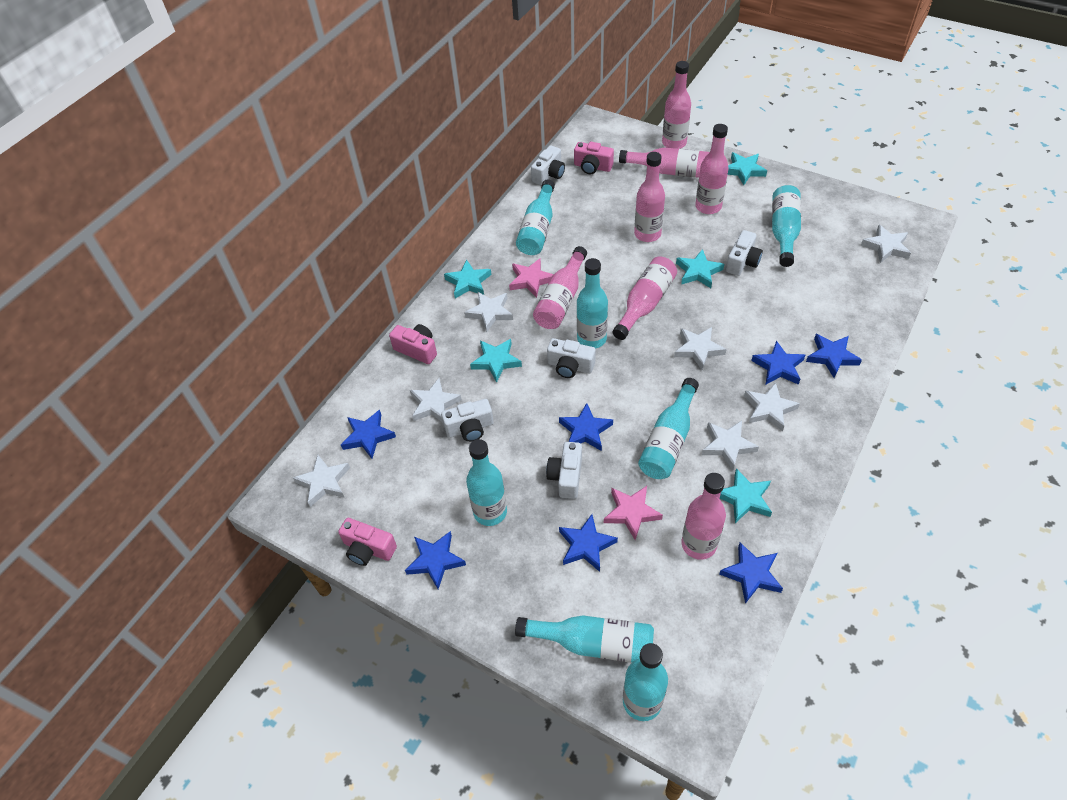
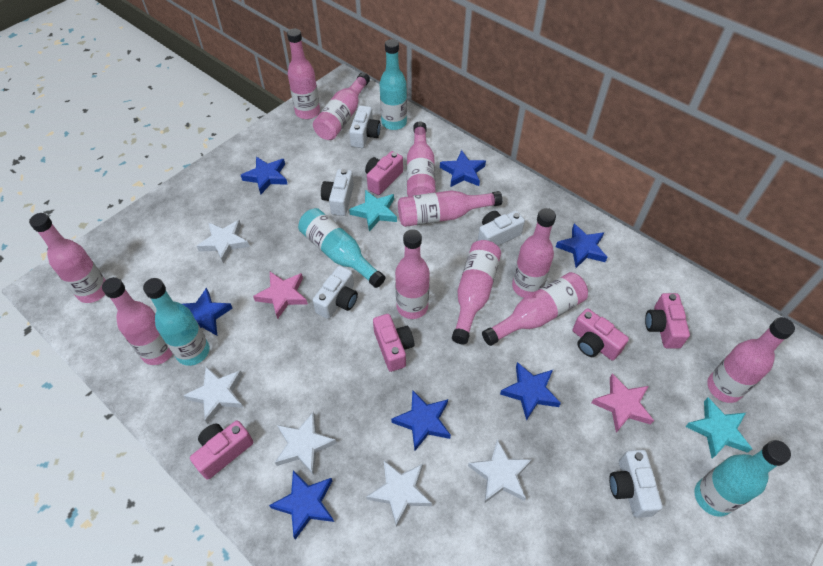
pink bottle: [533,246,587,329] [612,257,677,340] [619,147,710,178] [634,152,665,242] [662,61,691,149] [682,473,726,560] [695,124,729,214] = 7 -> [29,213,106,303] [102,277,173,365] [287,28,320,119] [313,72,370,140] [395,229,430,319] [398,190,502,227] [407,121,436,196] [452,240,501,344] [482,272,588,346] [512,208,556,298] [707,317,795,403] = 11
pink camera: [338,518,397,566] [389,324,437,364] [574,142,614,174] = 3 -> [190,421,253,480] [365,151,403,195] [373,314,414,372] [572,308,629,360] [645,293,690,349] = 5
turquoise bottle: [466,439,507,526] [515,615,654,663] [516,179,555,255] [577,258,608,349] [623,643,668,721] [638,378,699,479] [772,185,801,267] = 7 -> [143,278,209,366] [298,208,385,288] [380,39,407,130] [694,440,791,517] = 4
turquoise star: [444,260,491,298] [470,339,522,383] [676,249,724,288] [720,468,772,523] [728,152,767,185] = 5 -> [349,190,397,231] [685,398,752,459] = 2
white star: [293,455,350,507] [410,378,462,422] [464,292,513,332] [674,327,727,370] [702,421,759,470] [744,382,800,432] [861,225,911,263] = 7 -> [183,366,243,424] [197,220,250,264] [275,412,337,475] [366,460,432,527] [468,439,532,503] = 5

